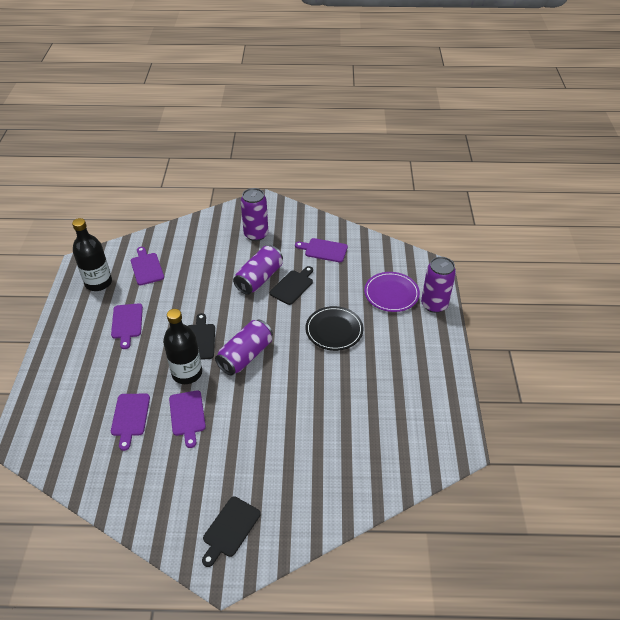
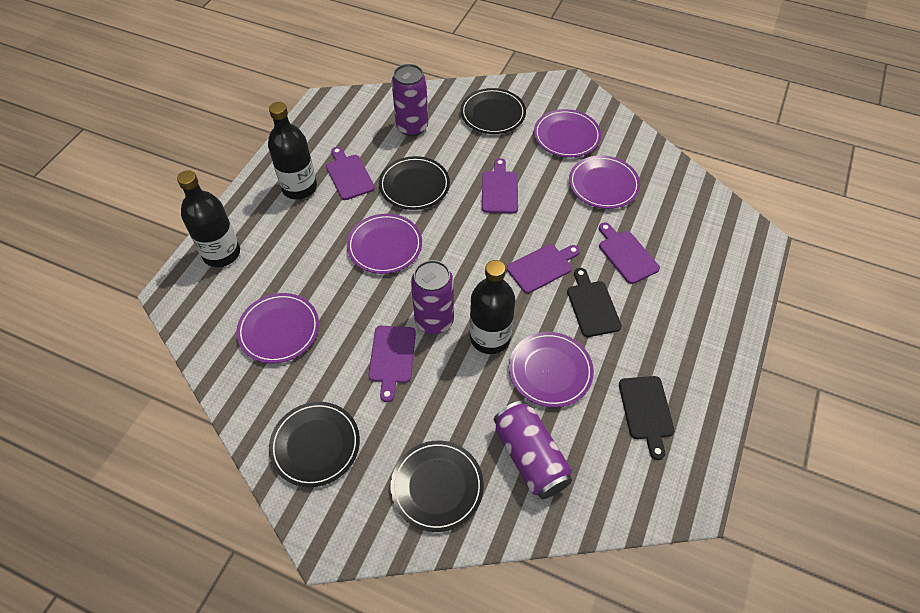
black bottle: [72,218,112,291] [163,309,202,384] = 2 -> [177,170,240,267] [268,102,317,199] [470,260,515,354] = 3
black cutting board: [188,313,215,360] [202,497,261,567] [270,266,313,305] = 3 -> [567,268,622,337] [619,376,675,460] = 2
black plate: [305,306,364,351] = 1 -> [269,402,360,487] [379,156,450,210] [390,441,484,532] [460,88,526,134] = 4
purple can: [215,320,273,376] [233,246,283,295] [241,188,268,241] [421,257,456,313] = 4 -> [392,64,428,136] [411,260,454,334] [494,401,572,499] = 3
purple plate: [364,272,420,312] = 1 -> [236,293,319,363] [347,214,422,274] [509,332,594,407] [534,109,601,157] [569,155,640,209] = 5

